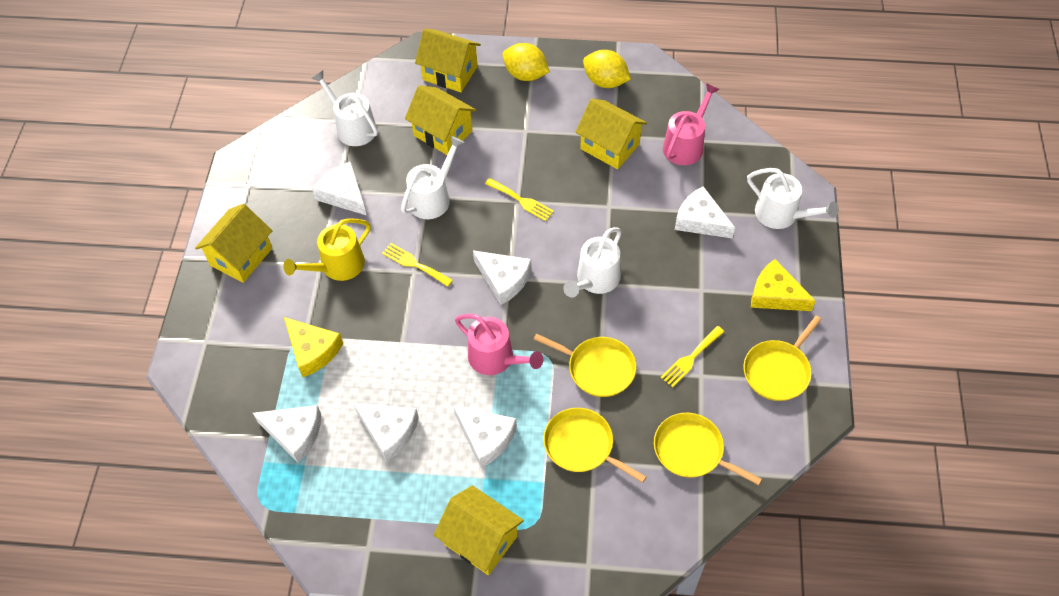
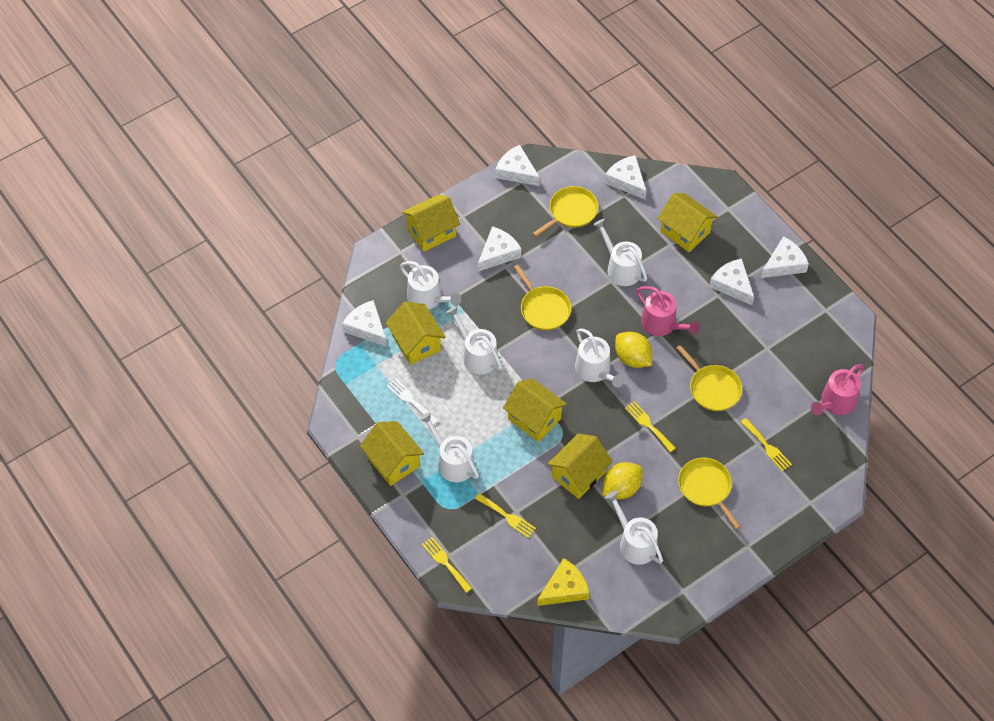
white fork: none = 0 -> [387,378,439,425] = 1
white watering can: [311,70,378,146] [401,136,465,219] [563,227,621,298] [747,168,839,229] = 4 -> [400,261,461,310] [419,412,479,482] [446,306,502,375] [575,329,624,388] [593,219,647,286] [605,491,663,565] = 6
yellow cheese: [284,317,343,377] [751,259,816,311] = 2 -> [537,558,589,606] = 1
yellow fork: [382,243,453,287] [485,178,554,221] [660,326,724,387] = 3 -> [422,537,472,593] [475,493,536,538] [625,401,676,452] [741,418,792,471] = 4
yellow house: [195,204,272,283] [405,85,476,155] [415,28,481,92] [434,485,524,575] [576,99,647,169] = 5 -> [360,421,424,486] [386,301,446,365] [402,194,460,252] [503,378,567,442] [547,434,613,499] [657,193,718,252] = 6
yellow watering can: [283,218,371,281] = 1 -> none = 0

